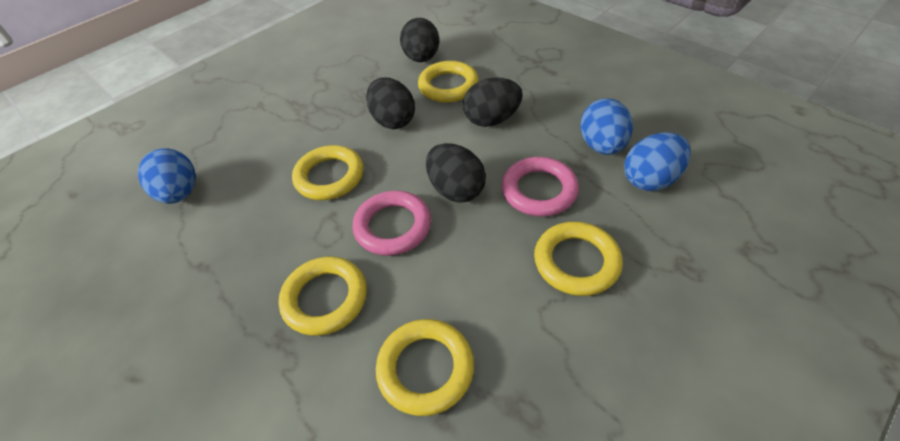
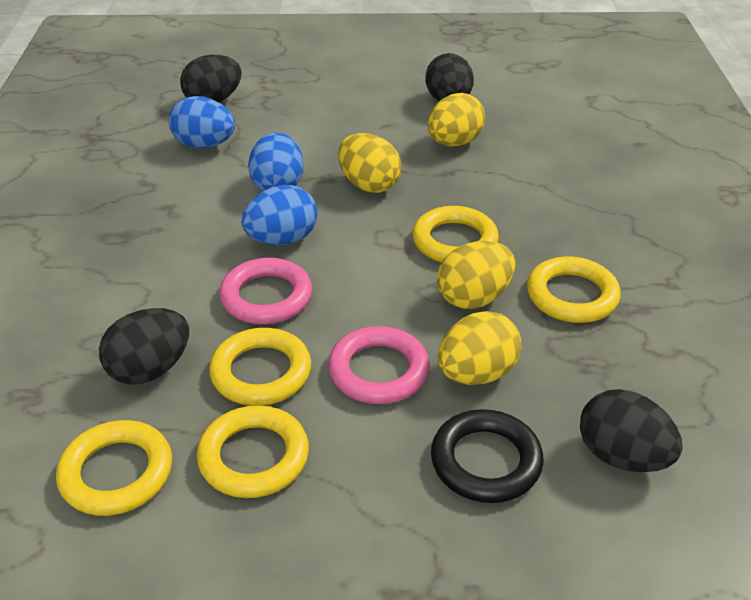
black ring: none = 0 -> [431,409,544,503] = 1
yellow egg: none = 0 -> [338,133,401,193] [428,93,485,147] [437,241,515,309] [438,311,521,385] = 4

